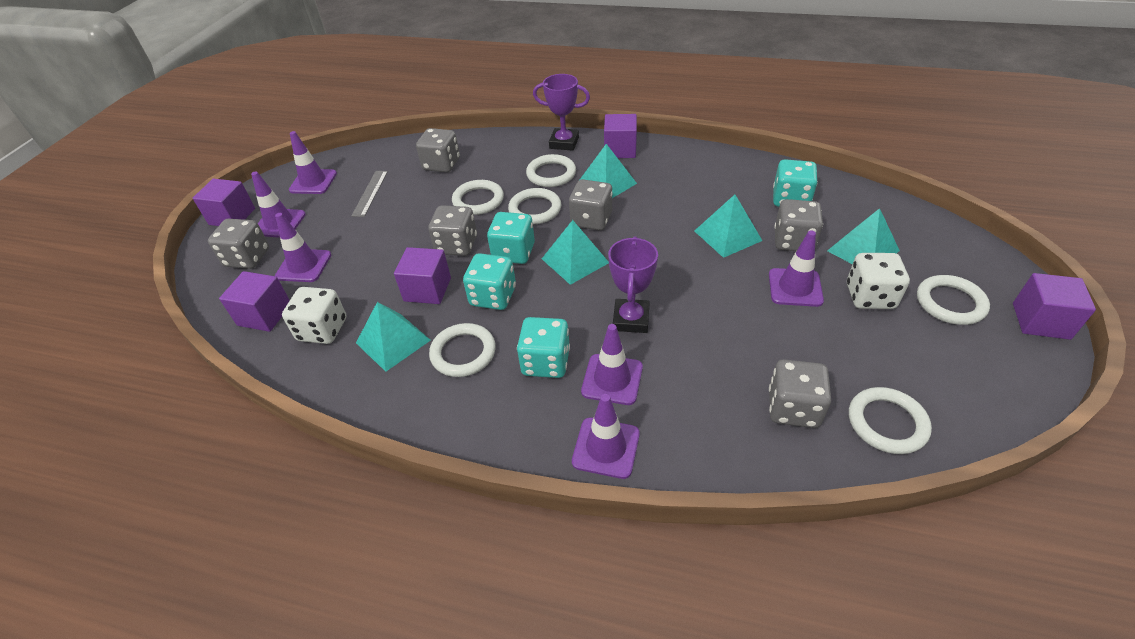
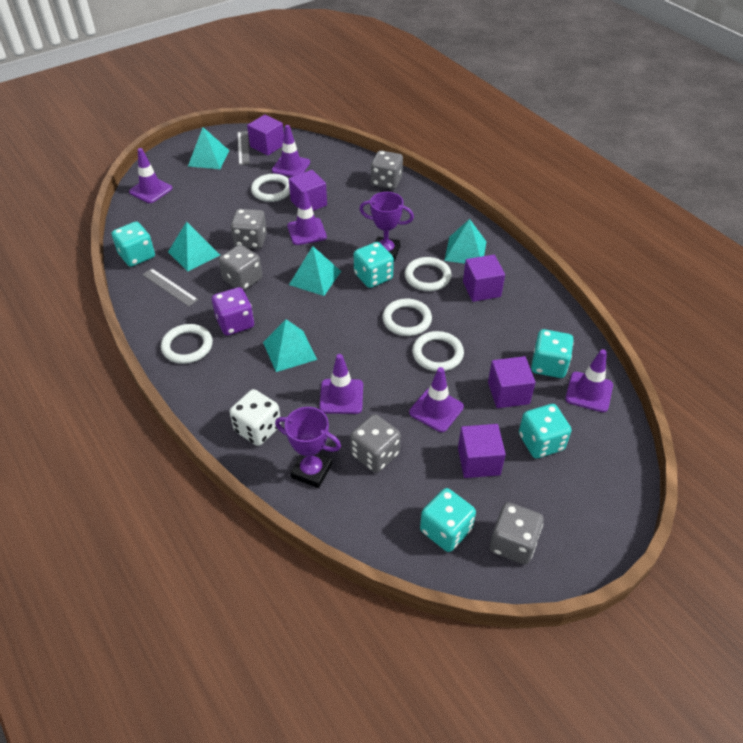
grey dice: [208,219,269,269] [416,128,460,173] [428,205,477,256] [569,179,613,230] [769,359,831,428] [774,199,823,251] = 6 -> [219,245,262,291] [231,209,267,249] [350,414,401,473] [371,150,403,189] [490,502,544,565] = 5
grey ruler: [351,171,388,217] = 1 -> [142,268,198,306] [237,131,250,165] = 2
purple dice: none = 0 -> [212,287,254,336] = 1
turquoise dice: [463,253,516,310] [487,212,535,264] [517,317,570,378] [773,159,818,207] = 4 -> [112,221,155,267] [354,242,394,288] [420,488,476,552] [519,404,572,458] [531,329,574,378] = 5
white dice: [282,287,346,344] [847,253,910,309] = 2 -> [230,389,281,446] = 1
white ring: [429,323,496,377] [452,180,504,215] [508,188,561,224] [526,154,576,187] [849,387,932,454] [917,275,990,325] = 6 -> [161,324,213,364] [251,174,290,202] [382,299,432,336] [405,257,452,291] [412,331,464,371] = 5

